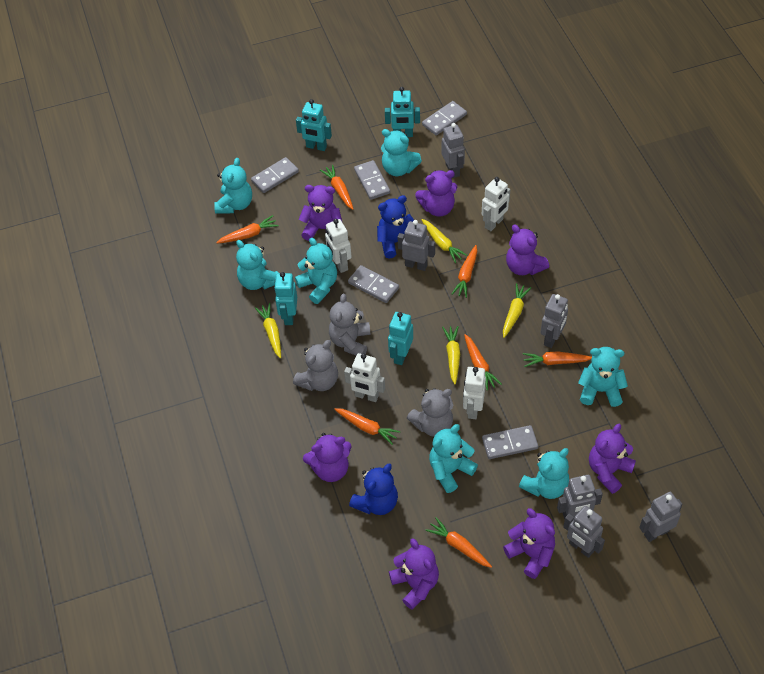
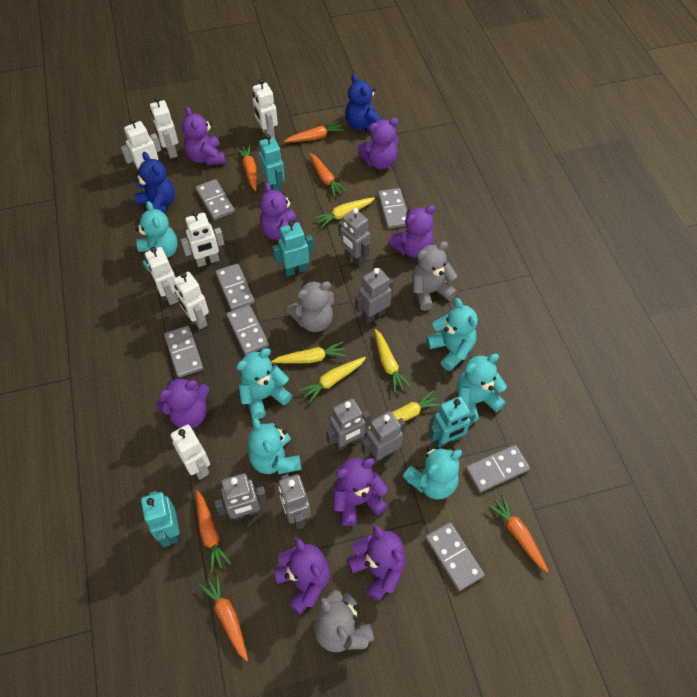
grey domino: [251,157,299,193] [348,265,399,303] [354,160,390,200] [422,101,467,135] [482,425,538,459] = 5 -> [164,326,203,378] [196,179,235,220] [215,263,255,311] [226,305,269,355] [378,188,407,229] [425,522,484,591] [466,445,530,493] = 7
orange carrot: [216,215,279,244] [320,165,353,210] [334,408,400,445] [425,517,492,568] [452,245,477,298] [464,334,502,391] [523,351,592,367] = 7 -> [196,491,231,572] [198,573,248,661] [236,145,257,191] [284,121,344,142] [309,153,347,197] [487,495,549,572] = 6
purple teddy bear: [299,185,343,241] [303,433,352,482] [389,538,439,610] [415,170,458,217] [503,508,555,579] [506,224,549,275] [589,424,636,494] = 7 -> [156,377,209,428] [182,107,225,166] [260,183,296,240] [273,538,330,614] [333,458,388,526] [347,526,405,601] [358,118,399,169] [388,205,435,258] = 8
turquoise teddy bear: [214,158,252,214] [236,240,278,290] [295,238,337,304] [381,129,422,176] [429,424,478,493] [519,448,569,499] [578,347,628,407] = 7 -> [135,201,178,272] [236,348,292,419] [248,418,302,474] [403,447,462,499] [426,298,478,371] [457,354,507,422] = 6
white robot: [325,219,352,273] [344,353,385,402] [463,367,486,419] [482,177,510,231] = 4 -> [121,118,161,174] [145,247,178,305] [150,97,178,159] [170,424,210,480] [173,272,209,329] [181,211,224,267] [253,79,278,138] = 7
yellow carrot: [255,303,281,359] [421,219,467,263] [442,326,460,384] [503,283,531,338] = 4 -> [271,341,347,364] [299,357,366,403] [314,198,375,228] [368,390,441,429] [375,329,411,393] = 5

